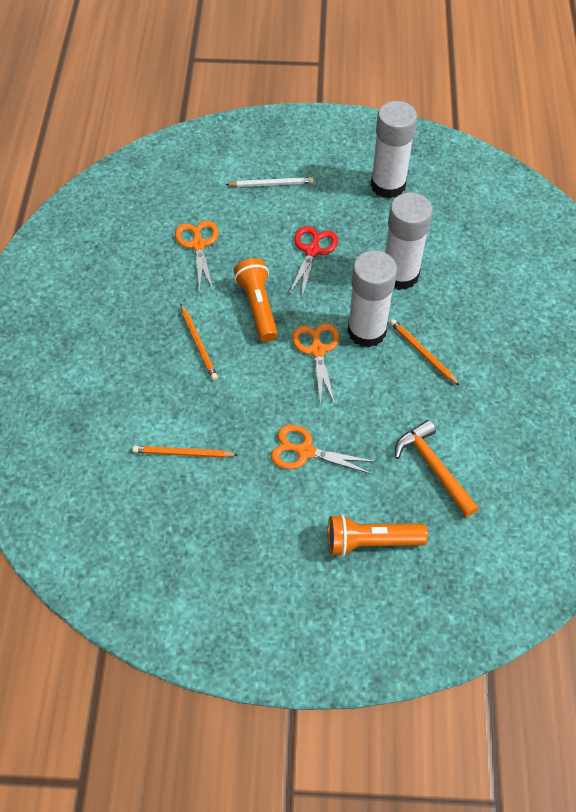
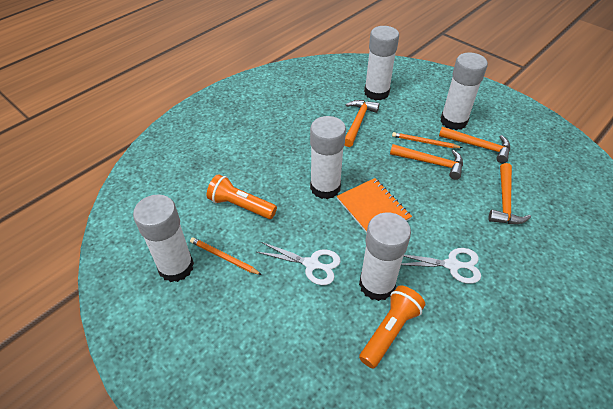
orange hammer: [395,420,479,517] = 1 -> [345,100,379,147] [390,144,463,180] [439,127,510,163] [488,163,531,224] = 4
orange notebook: none = 0 -> [337,178,412,233] = 1
orange pencil: [132,446,238,458] [181,304,218,380] [390,319,460,386] = 3 -> [190,237,262,275] [392,132,462,148] = 2
orange scissors: [175,220,219,291] [271,424,377,474] [292,323,339,406] = 3 -> none = 0
red scissors: [288,226,338,297] = 1 -> none = 0
white glue stick: [347,250,397,348] [371,101,417,199] [385,193,433,290] = 3 -> [133,195,194,282] [310,116,346,199] [359,212,411,301] [364,26,399,100] [440,53,488,130] = 5
white pencil: [225,177,314,187] = 1 -> none = 0
white scissors: none = 0 -> [257,242,341,285] [401,248,481,284] = 2

